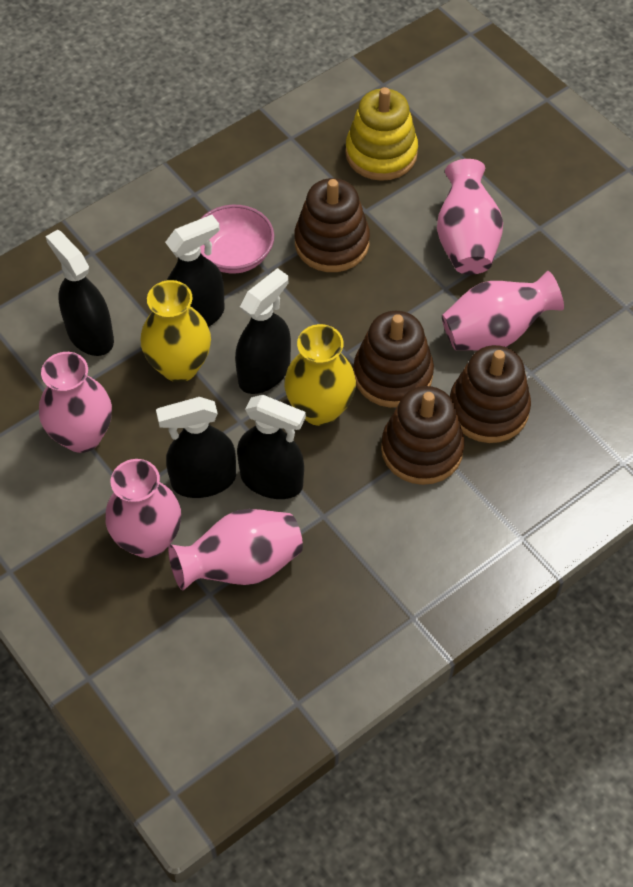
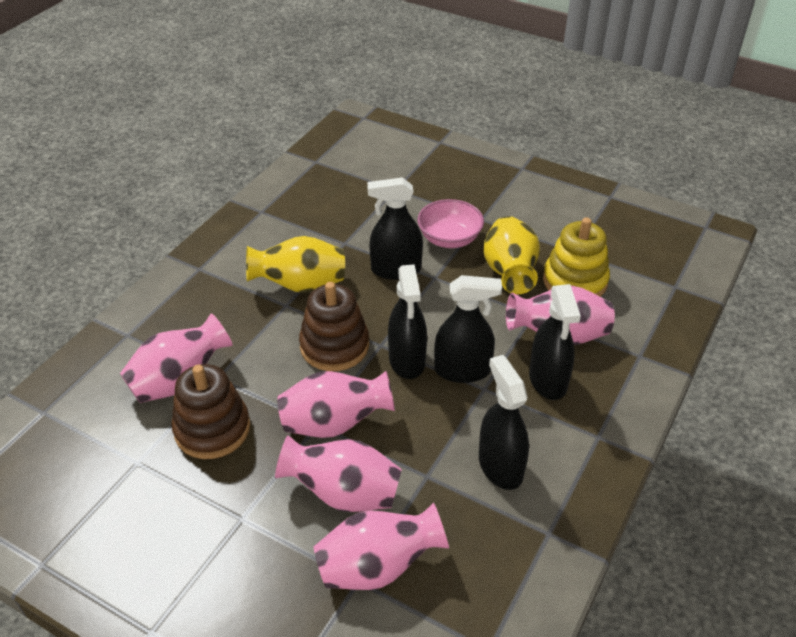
brown stacking toy: [294,178,370,272] [353,311,434,408] [381,386,464,485] [450,345,531,443] = 4 -> [171,364,250,459] [299,282,369,371] = 2

